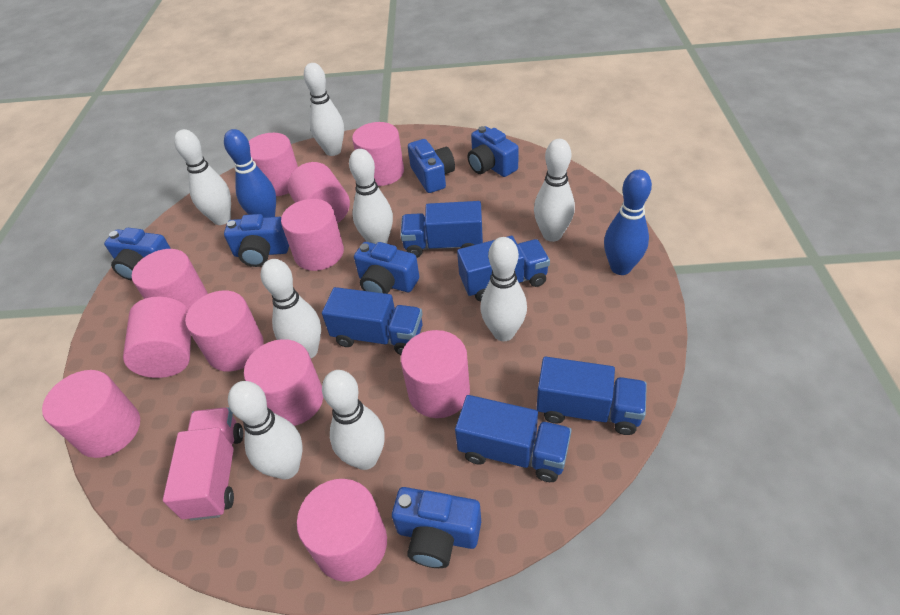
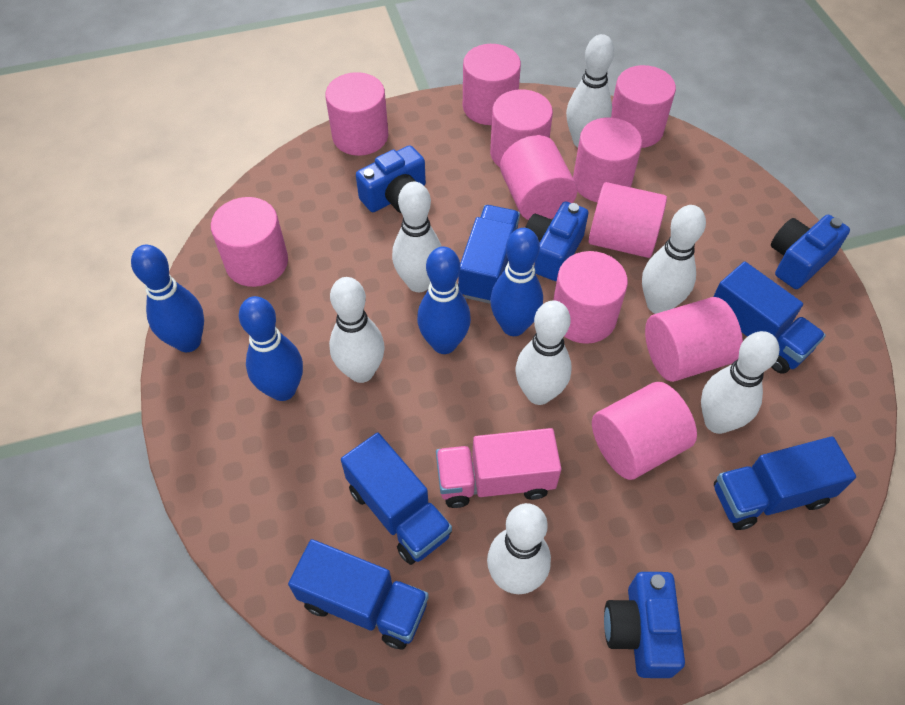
blue bowling pin: [224,129,276,218] [604,170,652,275] = 2 -> [131,245,204,352] [239,296,303,401] [417,246,471,354] [490,228,543,336] = 4
blue camera: [104,228,171,281] [224,214,289,267] [354,242,419,294] [392,487,481,568] [408,139,455,193] [468,126,519,177] = 6 -> [356,145,426,213] [525,202,588,281] [604,572,685,678] [771,215,850,289] = 4
white bowling pin: [174,129,231,225] [228,381,303,479] [261,259,321,358] [304,63,344,156] [322,370,385,470] [349,149,393,244] [480,237,527,341] [534,139,575,242] = 8 -> [329,277,385,383] [392,182,442,292] [487,503,551,594] [516,300,572,405] [566,34,614,147] [642,205,706,314] [701,331,779,434] = 7

